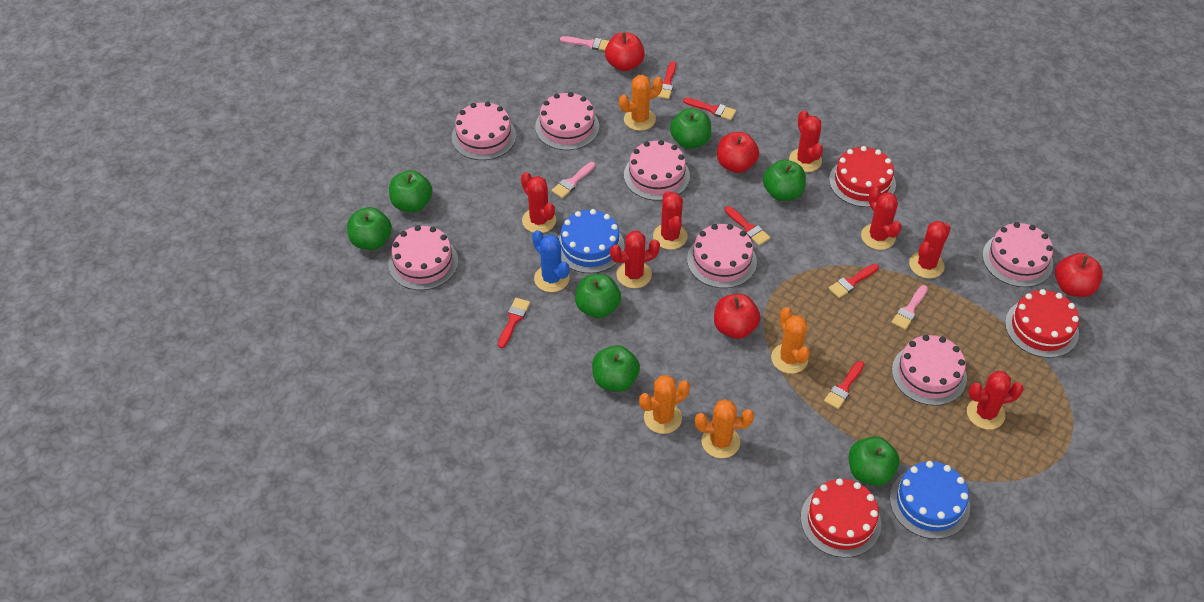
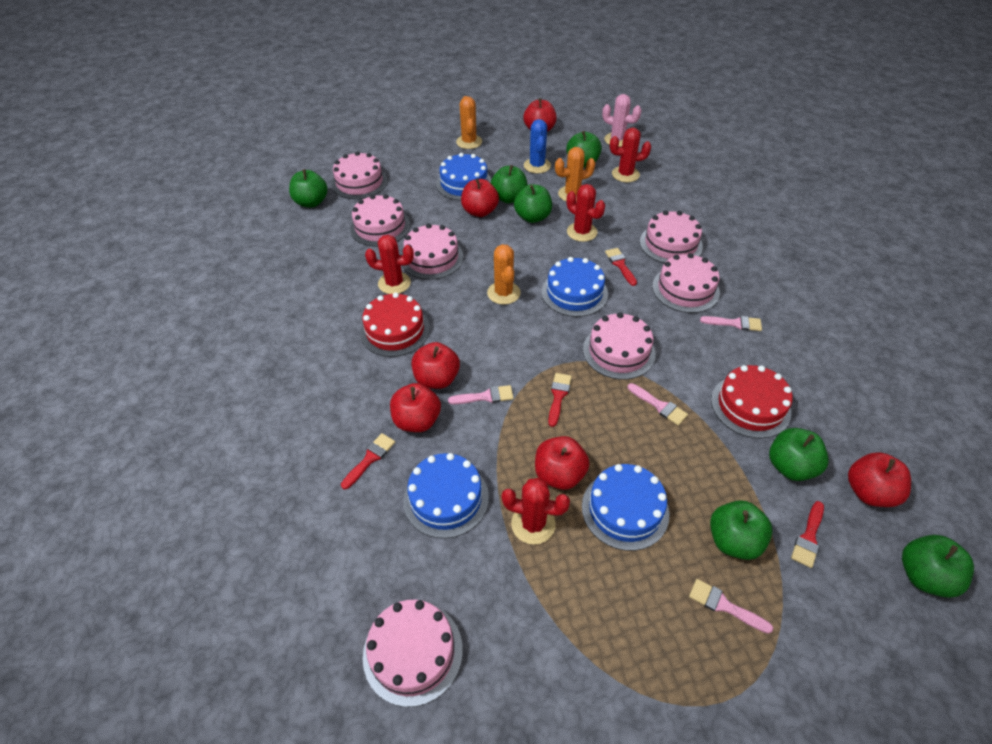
blue cake: [558,209,625,273] [890,461,970,539] = 2 -> [403,453,489,538] [436,153,492,201] [542,257,608,317] [582,464,669,551] = 4
orange cactus: [619,75,663,131] [639,375,690,434] [695,399,754,458] [771,307,810,374] = 4 -> [456,96,482,149] [487,244,521,305] [555,147,595,202] = 3
pink brush: [552,162,595,198] [560,36,609,51] [891,285,928,330] = 3 -> [448,385,514,404] [628,383,688,426] [689,579,773,634] [700,316,762,331] = 4
pink cactus: none = 0 -> [602,94,642,147] = 1
red apple: [605,32,645,71] [714,294,761,339] [717,132,759,173] [1055,253,1103,297] = 4 -> [390,383,441,432] [412,342,460,389] [461,178,499,217] [523,98,557,132] [535,436,590,490] [848,452,911,507] = 6
red brush: [498,298,530,348] [657,61,676,99] [683,97,736,120] [725,206,770,246] [824,361,864,409] [829,264,879,298] = 6 -> [341,433,395,489] [548,373,572,427] [605,248,637,286] [791,501,824,568] = 4
red cactus: [521,172,556,233] [610,231,660,288] [653,191,688,250] [789,110,823,172] [861,187,902,250] [909,221,951,279] [967,371,1024,430] = 7 -> [365,235,414,294] [502,478,570,545] [567,184,605,242] [610,128,651,182] = 4
red cake: [801,478,881,558] [829,146,896,207] [1005,289,1079,358] = 3 -> [360,292,430,357] [711,365,793,438] = 2

